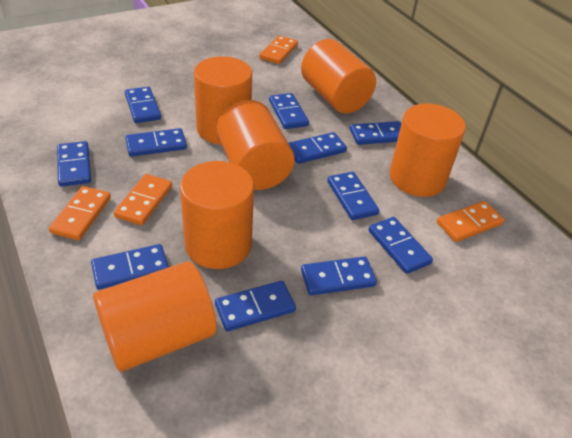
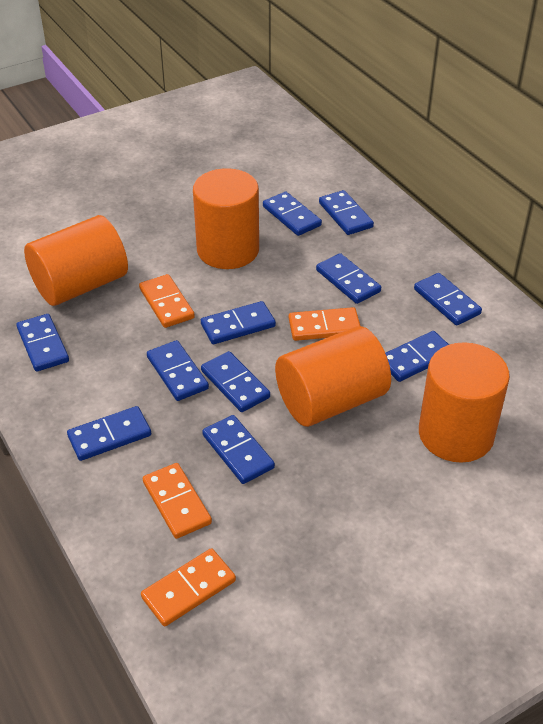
orange cylinder: [93,261,216,372] [180,161,254,269] [194,56,252,145] [216,100,295,190] [301,39,376,113] [389,103,466,197] = 6 -> [24,215,128,306] [193,168,259,269] [275,326,391,427] [419,342,510,463] = 4

